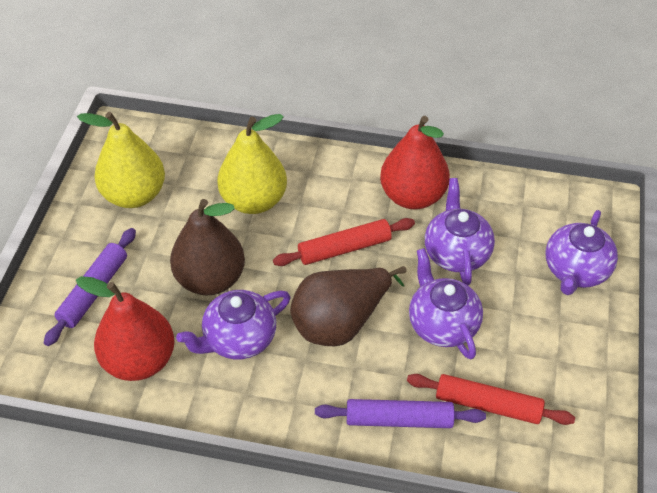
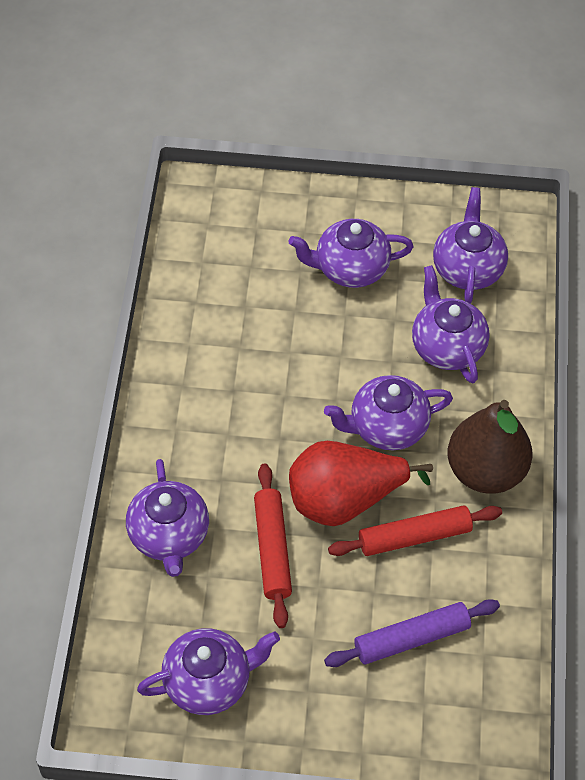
brown pear: [170,199,245,295] [290,266,406,346] = 2 -> [447,400,532,494] = 1
purple rolling pin: [44,228,136,346] [315,399,486,428] = 2 -> [324,599,500,667] = 1
purple teapot: [176,290,291,359] [409,248,483,359] [425,178,495,286] [546,210,618,295] = 4 -> [126,459,209,577] [137,628,280,715] [288,219,414,288] [324,375,453,450] [412,265,490,384] [433,187,508,303] = 6
red pear: [76,276,175,381] [380,116,450,209] = 2 -> [289,441,433,526] = 1
yellow pear: [77,112,165,208] [217,114,287,214] = 2 -> none = 0

